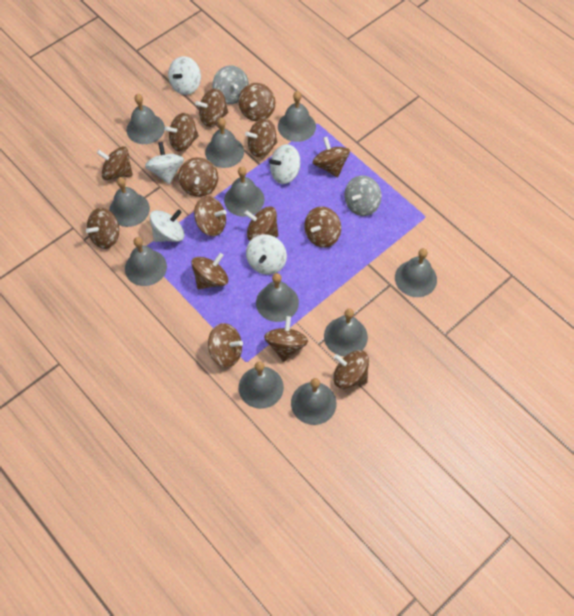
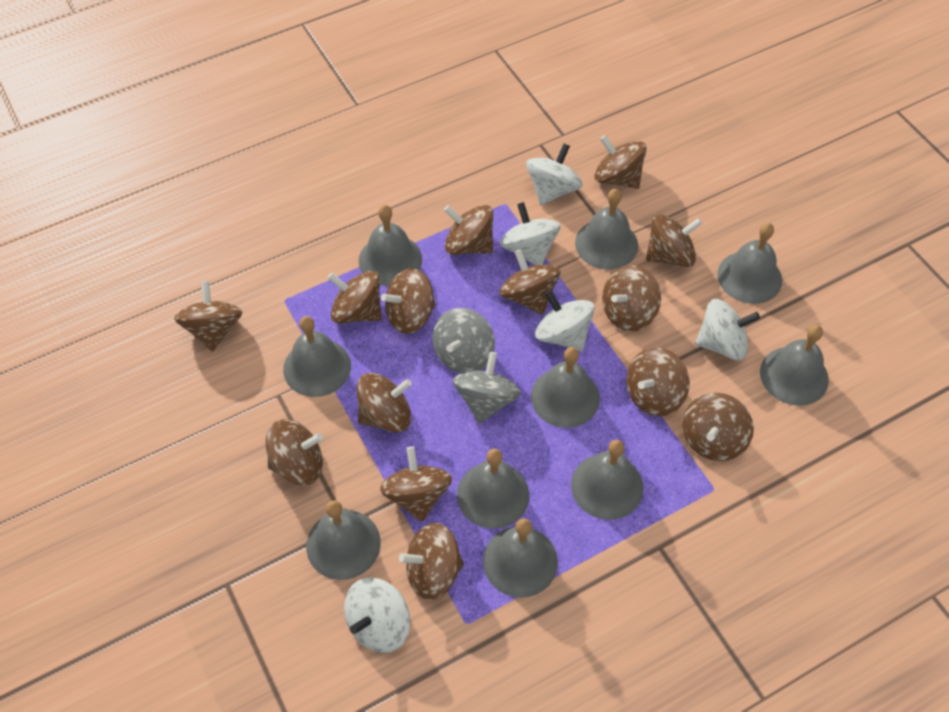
brown spinning top: [86,208,119,249] [97,146,133,180] [165,113,199,152] [178,157,218,197] [191,253,228,289] [194,196,227,236] [195,88,228,127] [208,323,243,368] [238,83,275,121] [244,206,278,241] [245,118,277,157] [264,316,308,362] [304,206,341,248] [313,137,350,177] [333,350,369,389] = 15 -> [174,281,242,352] [266,419,323,485] [328,271,382,324] [357,373,412,433] [380,446,452,522] [381,268,435,334] [399,523,464,600] [444,205,493,255] [499,249,561,315] [594,135,647,189] [602,265,661,331] [626,347,690,416] [646,214,703,267] [682,393,754,461] = 14
grey bell: [109,177,150,227] [125,237,167,286] [126,94,165,144] [205,118,244,168] [224,167,264,217] [239,361,284,409] [256,273,299,322] [278,91,316,142] [291,378,336,425] [324,309,368,357] [395,248,437,297] = 11 -> [283,316,351,397] [306,500,381,580] [359,205,422,286] [457,449,529,529] [483,518,558,598] [531,347,600,428] [571,440,643,520] [575,189,638,270] [717,223,782,304] [760,325,829,406] = 10

